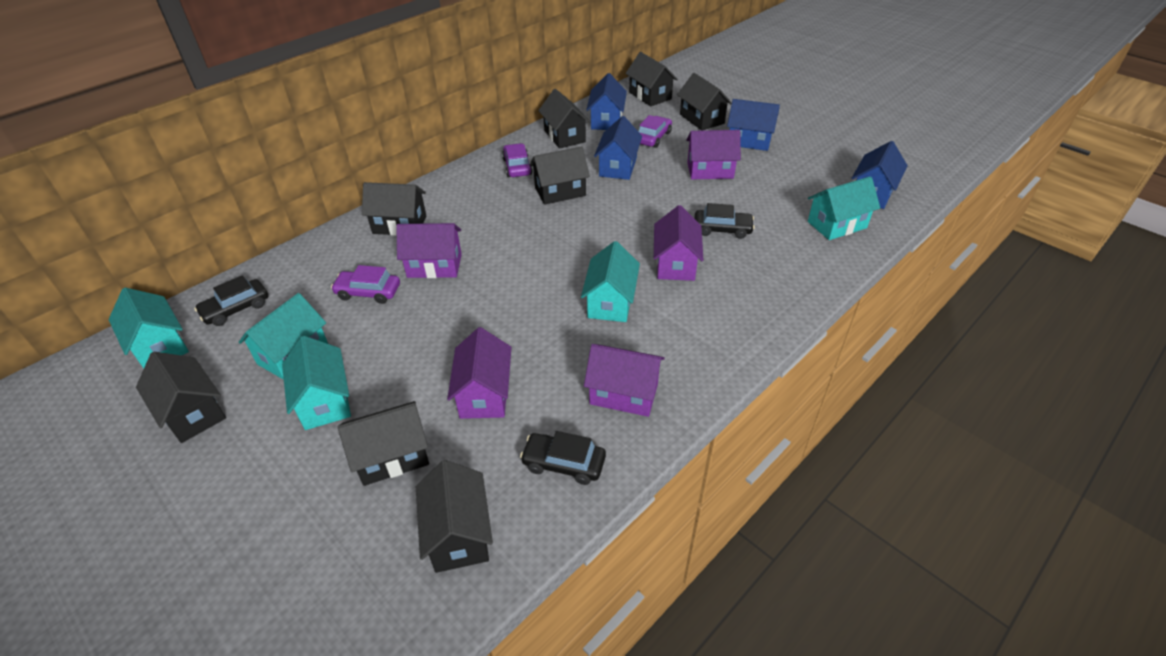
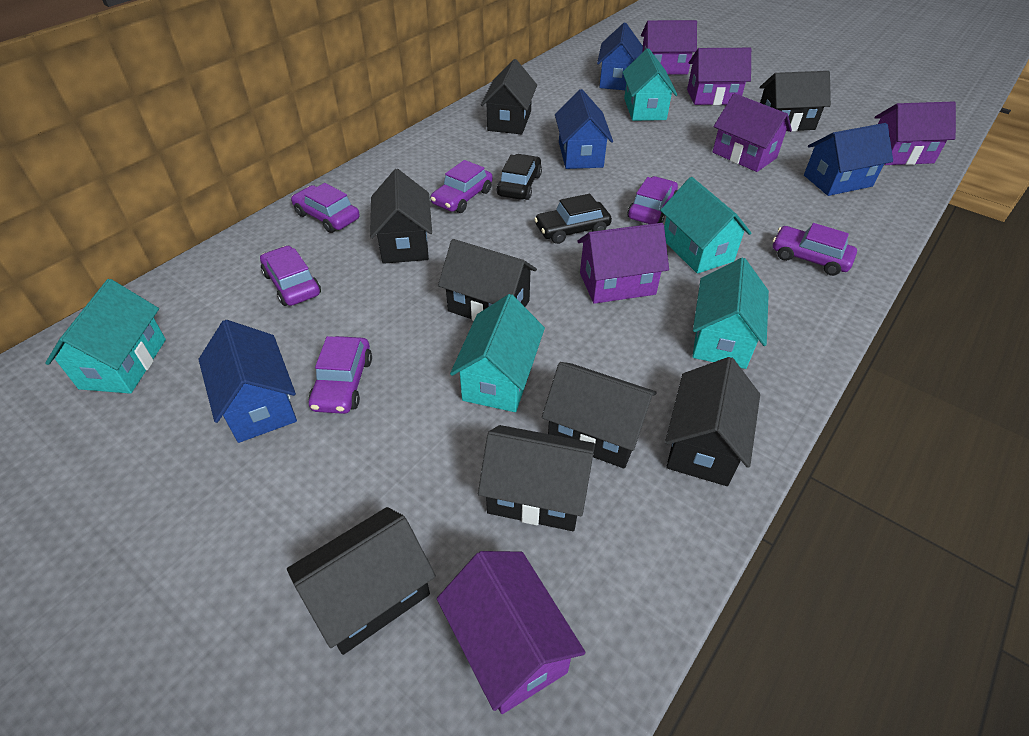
black car: [194,275,268,326] [520,431,606,485] [695,203,755,239] = 3 -> [497,154,542,200] [534,194,612,244] = 2
purple car: [331,265,400,304] [502,143,533,177] [638,115,672,148] = 3 -> [260,246,321,306] [291,183,360,233] [309,336,372,414] [431,160,493,213] [627,176,678,224] [773,223,857,276] = 6
purple house: [396,223,462,278] [447,327,512,419] [584,344,665,417] [654,205,703,281] [686,130,741,179] = 5 -> [437,551,586,714] [577,223,669,304] [641,20,697,74] [687,48,751,105] [712,93,792,172] [875,101,956,165] = 6

